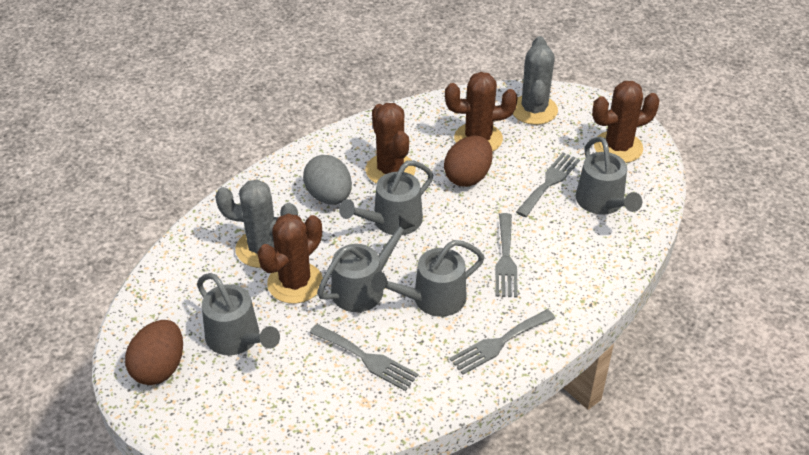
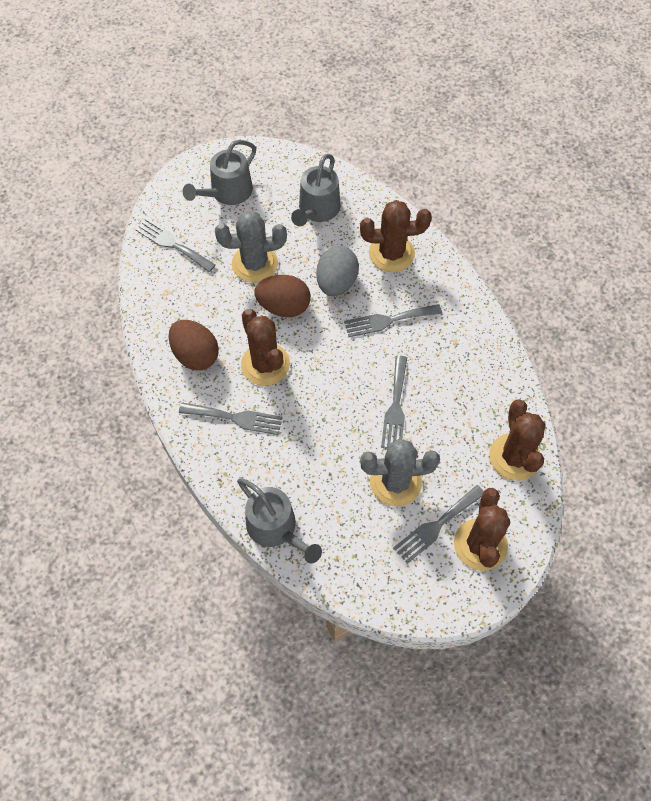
grey fork: [310,324,418,391] [449,309,555,375] [495,213,518,297] [516,152,580,217] = 4 -> [135,218,216,272] [179,403,283,435] [344,304,442,337] [381,356,407,448] [393,485,484,564] = 5
grey watering can: [197,273,280,355] [317,215,415,312] [339,161,433,235] [371,240,484,317] [576,137,642,215] = 5 -> [183,140,256,205] [237,478,322,563] [291,154,341,226] = 3

